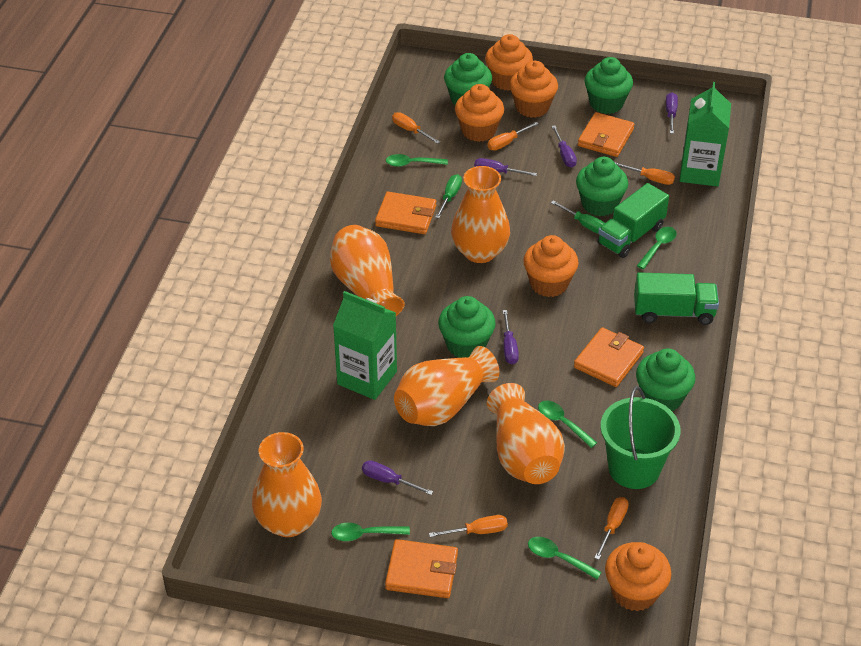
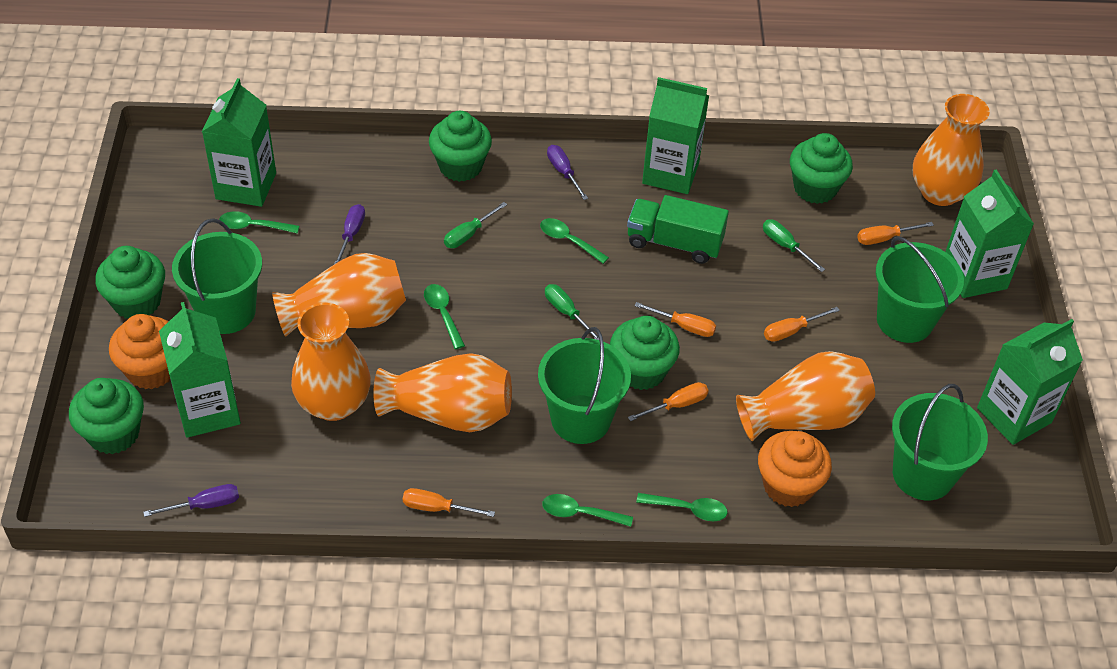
green bucket: [601,386,680,489] = 1 -> [172,218,262,334] [538,327,631,444] [876,236,964,343] [892,384,988,501] = 4
green carton: [333,291,397,400] [680,82,731,187] = 2 -> [159,302,241,438] [202,78,276,207] [642,77,709,194] [945,170,1034,298] [977,319,1083,445] = 5
green screwdriver: [435,174,462,219] [551,201,605,233] = 2 -> [444,202,507,248] [545,284,599,340] [763,219,825,272] = 3
green truck: [597,183,669,258] [634,272,719,325] = 2 -> [627,195,729,264] = 1
orange cupcake: [455,84,504,142] [485,34,533,91] [509,61,558,118] [523,235,579,297] [605,542,671,611] = 5 -> [109,314,170,389] [758,431,832,507] = 2
orange wallet: [375,192,436,234] [385,539,458,598] [574,327,644,387] [578,112,635,157] = 4 -> none = 0
purple screwdriver: [362,460,433,495] [474,158,537,176] [503,310,519,364] [551,125,577,167] [666,92,678,134] = 5 -> [143,484,239,517] [334,204,365,264] [547,145,588,200] = 3

